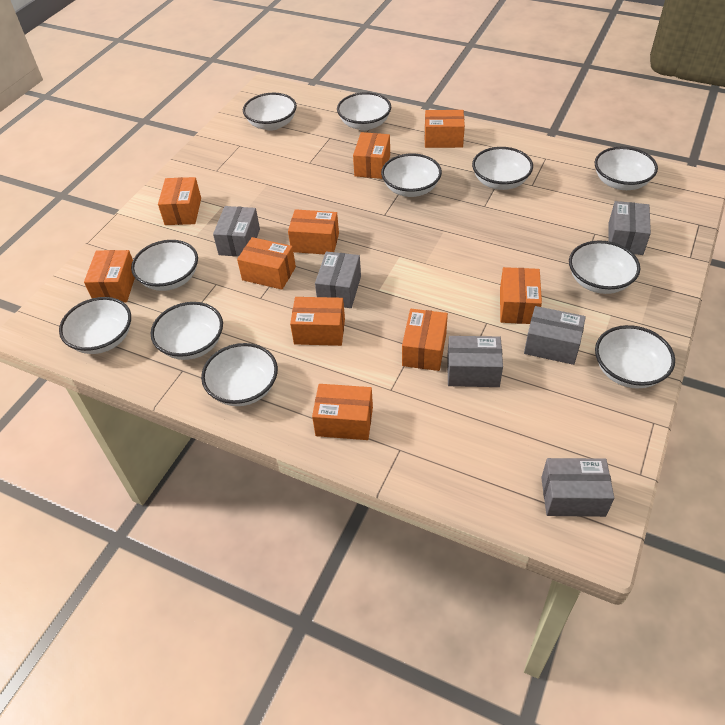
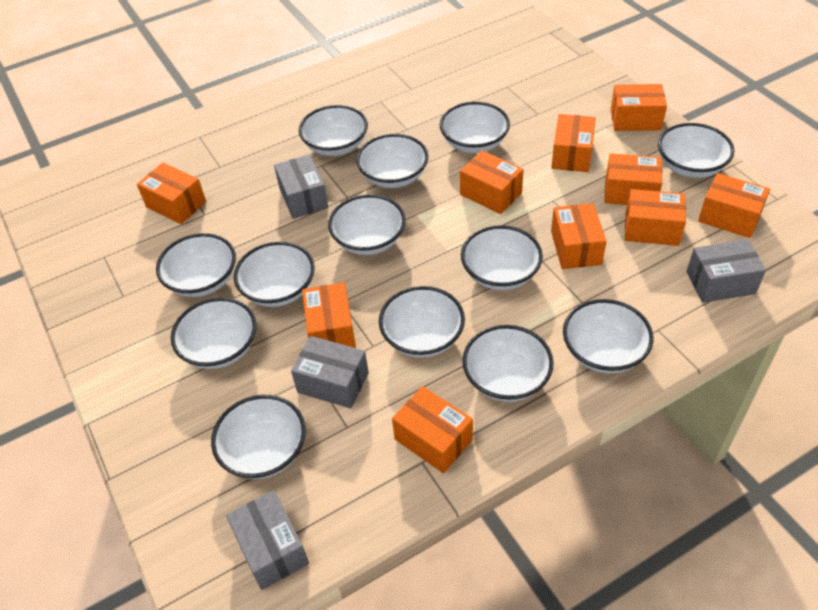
grey box: [213,206,260,257] [315,251,361,308] [447,336,503,387] [524,306,586,365] [541,458,614,517] [608,201,651,255] = 6 -> [226,490,309,590] [274,155,328,219] [291,336,369,409] [687,239,766,303] = 4
white bowl: [59,297,131,354] [131,240,198,291] [151,302,223,360] [201,343,278,406] [243,93,297,131] [337,92,391,131] [381,154,442,197] [472,147,533,190] [569,240,640,294] [595,147,658,190] [595,325,675,389] = 11 -> [156,233,236,297] [171,297,256,369] [211,395,306,479] [234,242,315,307] [299,105,368,156] [328,194,406,255] [356,134,428,188] [379,286,465,358] [440,102,510,153] [461,225,543,290] [462,325,554,402] [563,299,653,373] [658,123,734,178] = 13

